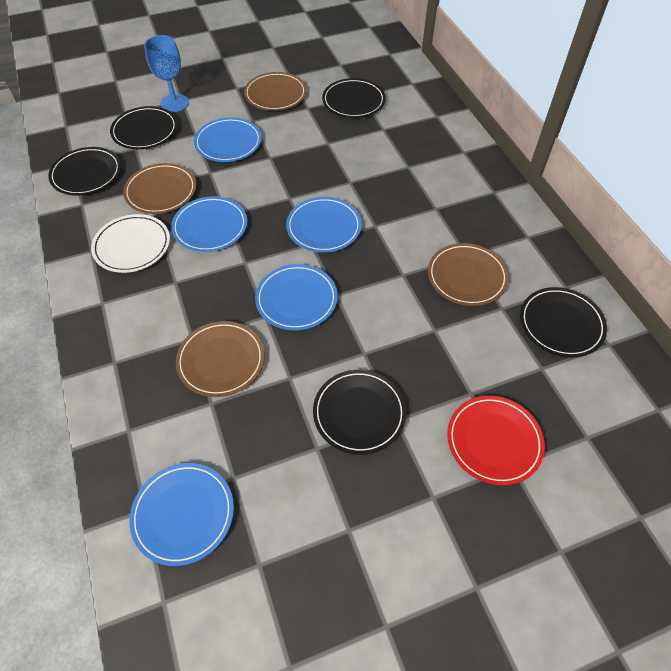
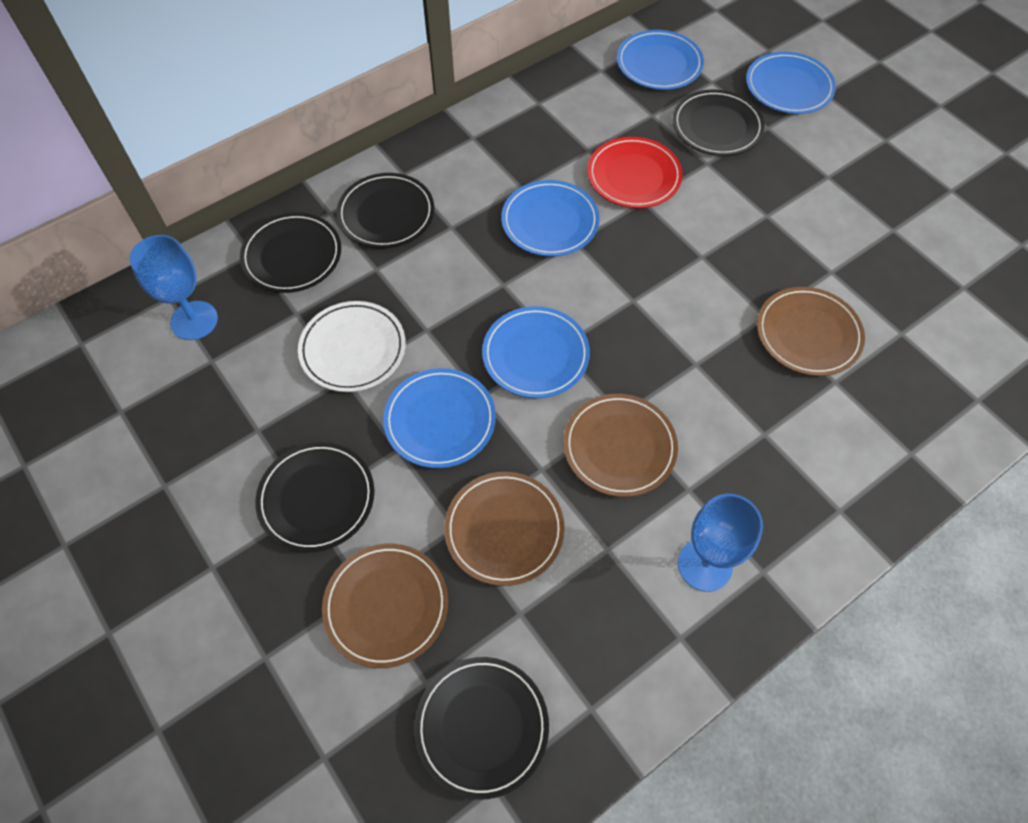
blue goblet: [144,35,189,112] = 1 -> [129,235,218,340] [678,494,763,592] = 2

